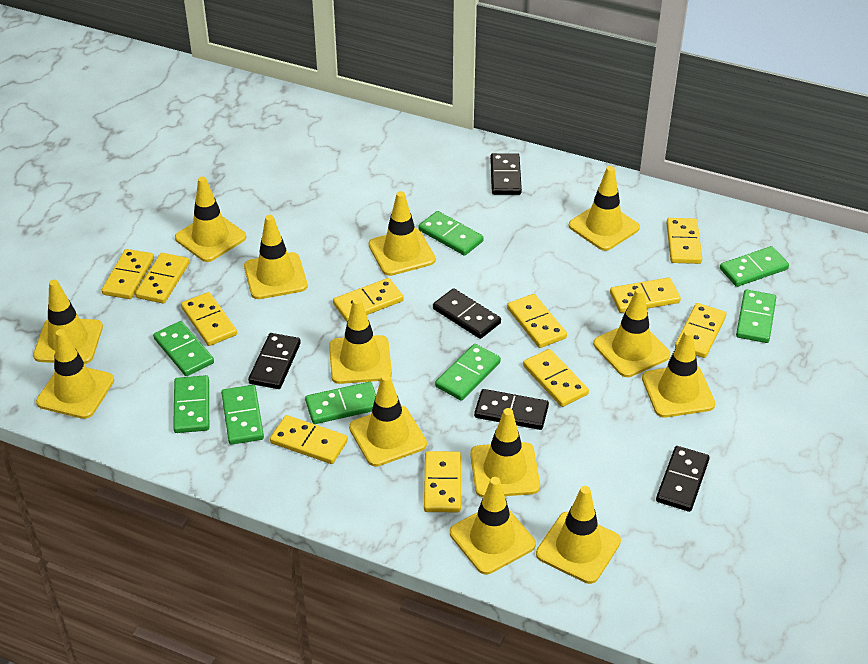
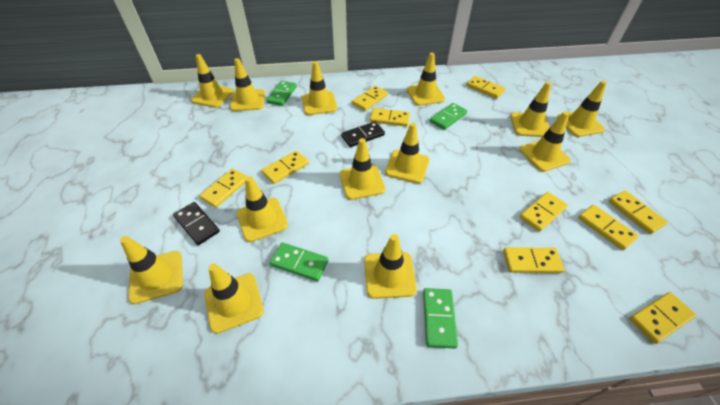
black domino: [248,333,301,389] [433,288,501,339] [474,389,549,430] [490,153,522,195] [656,446,710,512] = 5 -> [173,202,220,245] [341,121,385,147] = 2
green domino: [153,321,214,376] [173,375,209,433] [221,385,264,445] [305,382,376,424] [419,211,484,256] [435,344,501,401] [720,246,789,287] [736,290,776,343] = 8 -> [266,81,297,106] [270,242,329,281] [423,288,458,349] [430,103,467,130] = 4
yellow domino: [102,249,154,299] [135,253,189,304] [181,292,237,346] [270,415,348,464] [333,278,404,322] [424,451,461,512] [507,294,567,348] [523,349,589,407] [610,278,681,313] [666,218,702,264] [675,303,726,358] = 11 -> [199,169,247,208] [262,150,309,184] [352,86,388,111] [370,108,410,127] [466,76,506,99] [503,247,564,273] [520,192,568,232] [578,205,639,250] [608,190,668,234] [630,292,697,344] = 10

